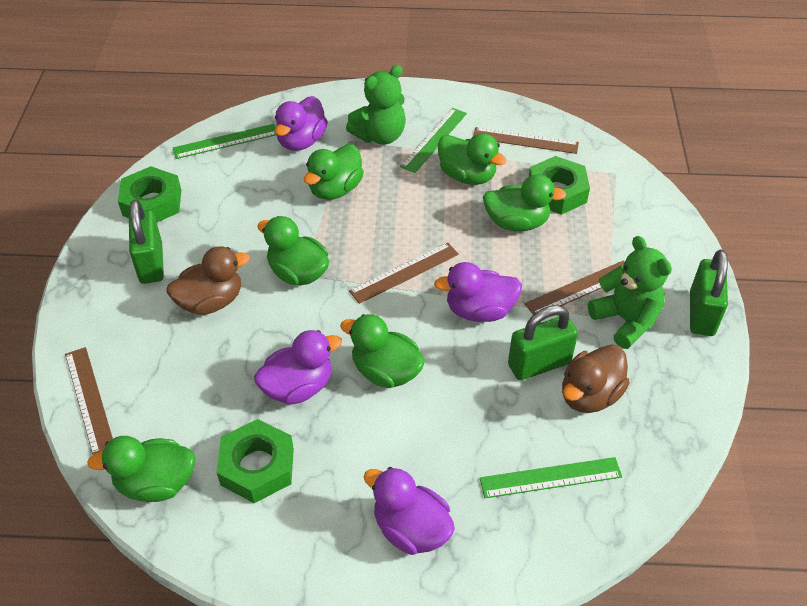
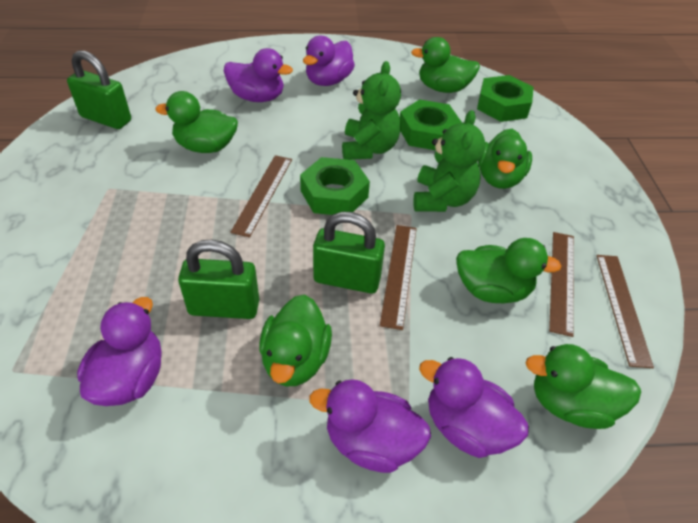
brown duck: [167,246,250,315] [562,344,630,413] = 2 -> none = 0
green ruler: [173,124,277,159] [400,108,467,173] [480,457,622,498] = 3 -> none = 0
purple duck: [254,330,342,405] [275,96,328,151] [364,467,455,555] [434,262,522,322] = 4 -> [77,297,162,406] [224,48,293,102] [303,36,355,86] [309,379,431,473] [419,357,529,458] = 5

